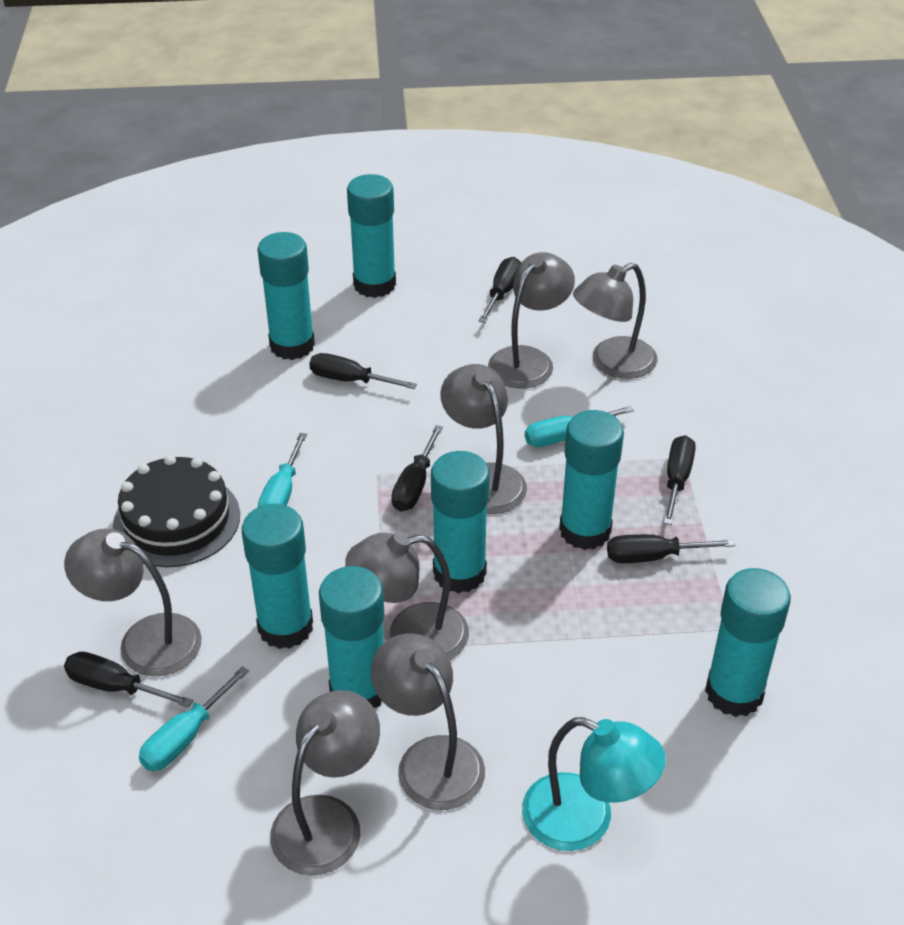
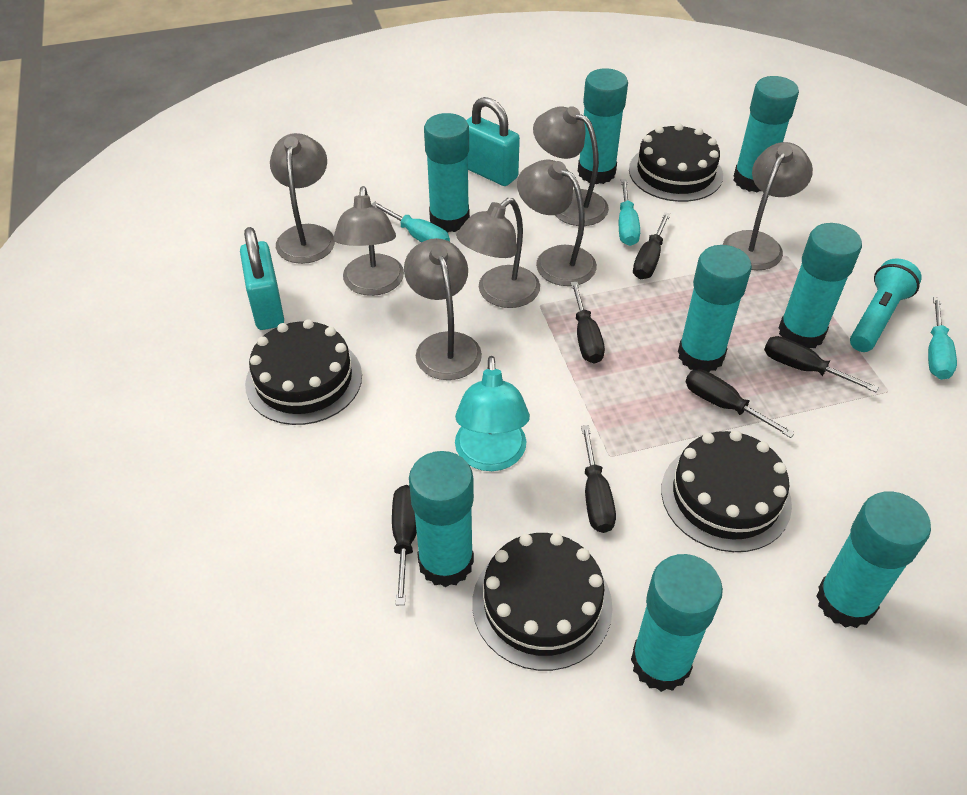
black cake: [113,455,240,567] = 1 -> [245,319,362,425] [472,533,613,671] [629,123,723,202] [661,430,792,552] = 4
turquoise flashlight: none = 0 -> [850,258,922,352] = 1
turquoise glue stick: [242,504,313,649] [257,232,315,360] [319,566,384,708] [347,174,396,298] [431,451,490,594] [559,410,624,550] [705,568,791,717] = 7 -> [409,451,474,587] [424,113,470,233] [578,68,628,184] [631,554,723,692] [678,245,752,372] [733,76,799,192] [779,223,862,348] [816,491,931,628] = 8
turquoise padlock: none = 0 -> [240,227,284,330] [466,97,520,186] = 2

